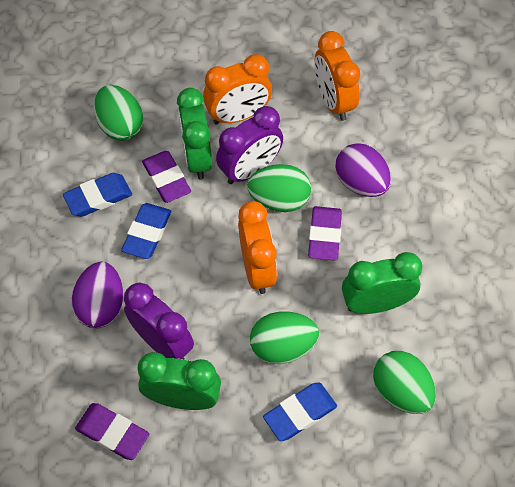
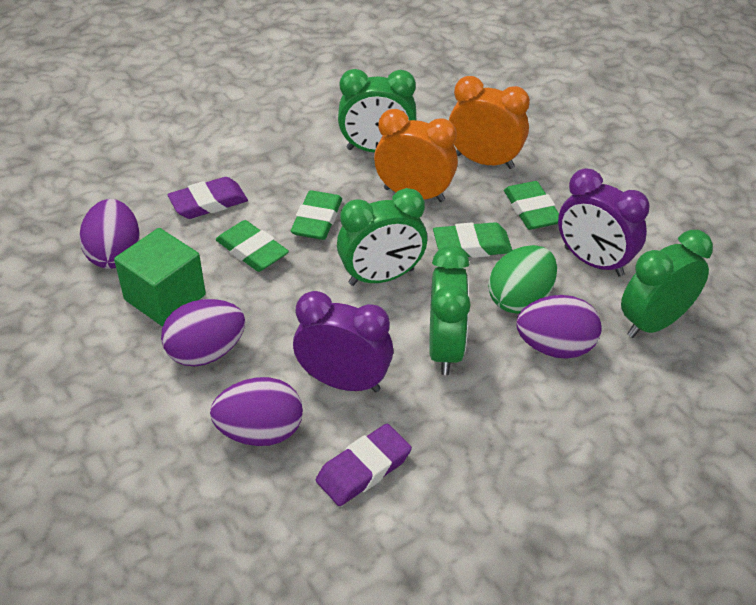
blue eraser: [63,173,132,217] [121,203,171,259] [263,382,337,441] = 3 -> none = 0
green clock: [138,352,221,410] [177,88,212,180] [342,252,422,314] = 3 -> [337,188,427,286] [338,69,416,152] [429,246,471,375] [621,230,713,338] = 4
green cube: none = 0 -> [114,228,206,326] = 1
green egg: [94,85,143,141] [247,164,311,212] [250,311,319,364] [373,351,436,414] = 4 -> [488,245,557,314] = 1
green eraser: none = 0 -> [216,220,289,272] [291,190,342,240] [433,222,513,258] [504,181,559,230] = 4
orange clock: [203,54,272,125] [238,201,277,294] [315,31,360,121] = 3 -> [374,109,458,202] [449,76,530,169] = 2
purple egg: [71,262,124,328] [335,143,391,197] = 2 -> [79,199,140,269] [161,299,245,366] [210,377,303,446] [516,295,602,359] = 4
purple eraser: [75,403,149,460] [142,151,191,203] [308,206,342,261] = 3 -> [167,177,248,219] [316,424,412,506] = 2

